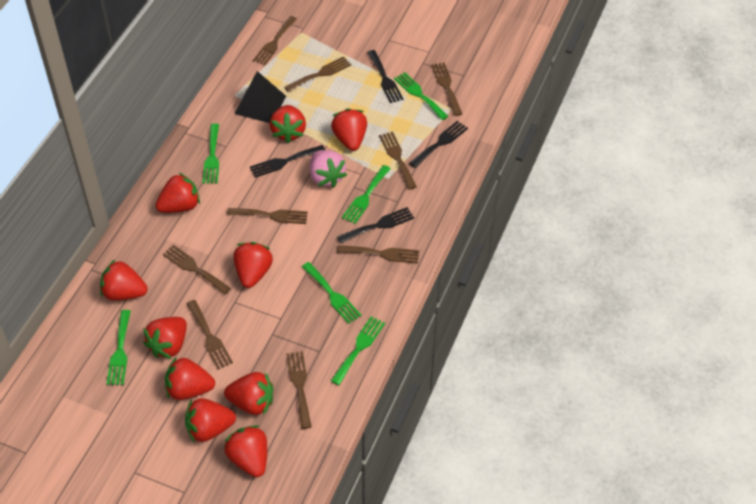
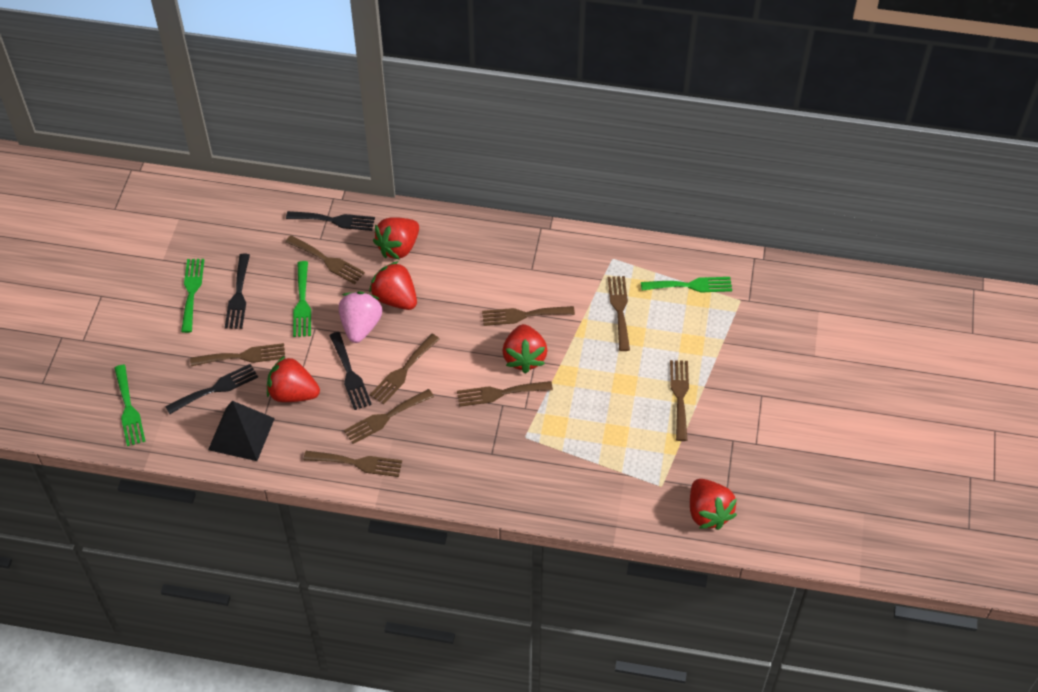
green fork: [107,310,131,385] [203,123,219,184] [302,262,362,324] [331,316,385,385] [342,165,391,224] [394,72,448,120] = 6 -> [114,365,146,446] [181,259,204,333] [293,261,311,337] [641,277,732,293] = 4
red strawberry: [100,260,148,301] [143,317,187,359] [155,173,200,213] [165,356,215,400] [185,398,236,443] [224,372,273,415] [224,425,267,477] [233,242,273,288] [270,105,306,143] [331,108,367,151] = 10 -> [267,356,320,402] [369,261,417,310] [373,217,419,260] [502,324,547,373] [690,479,737,530] = 5

